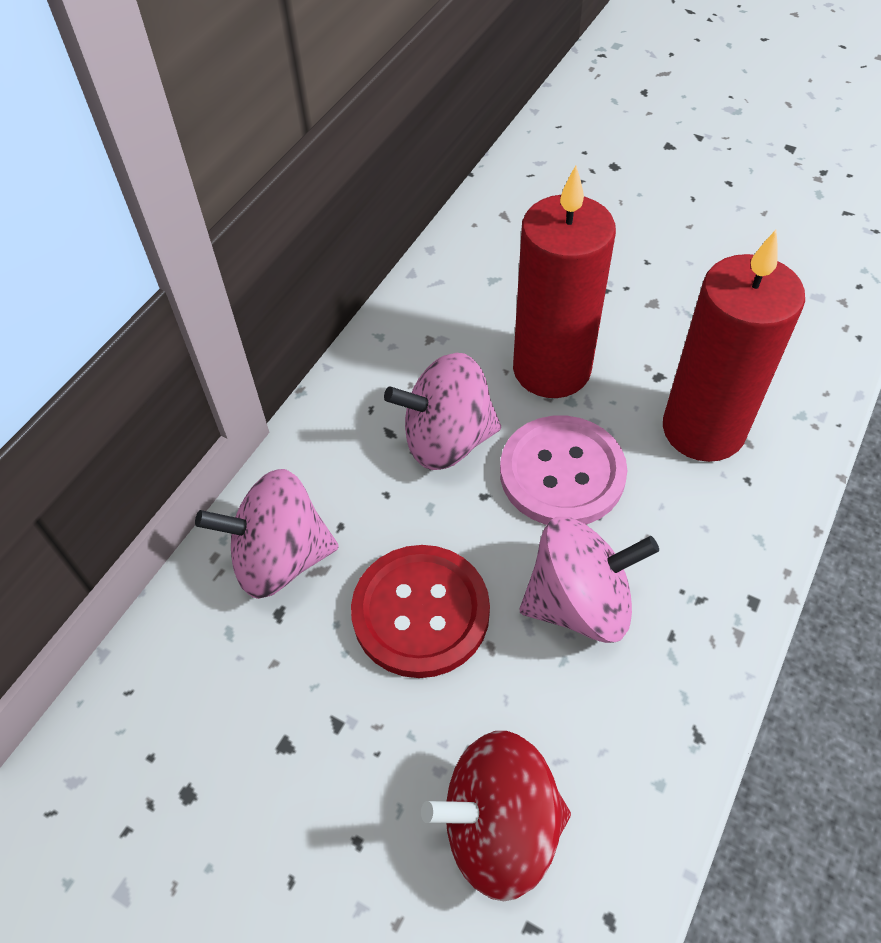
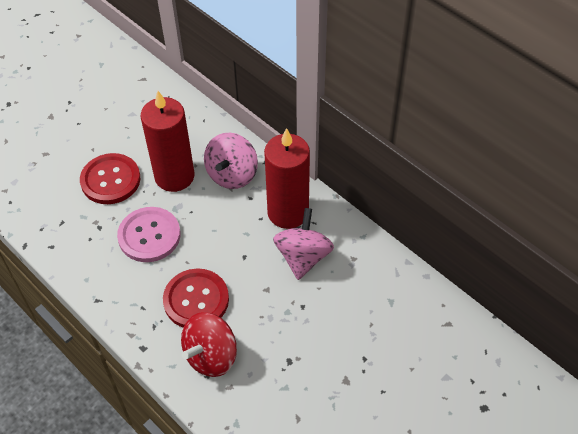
pink spinning top: [195,469,339,599] [384,353,501,470] [520,517,659,643] = 3 -> [204,133,258,189] [273,208,334,280] = 2
red button: [351,545,490,678] = 1 -> [80,153,141,204] [163,268,229,328] = 2

